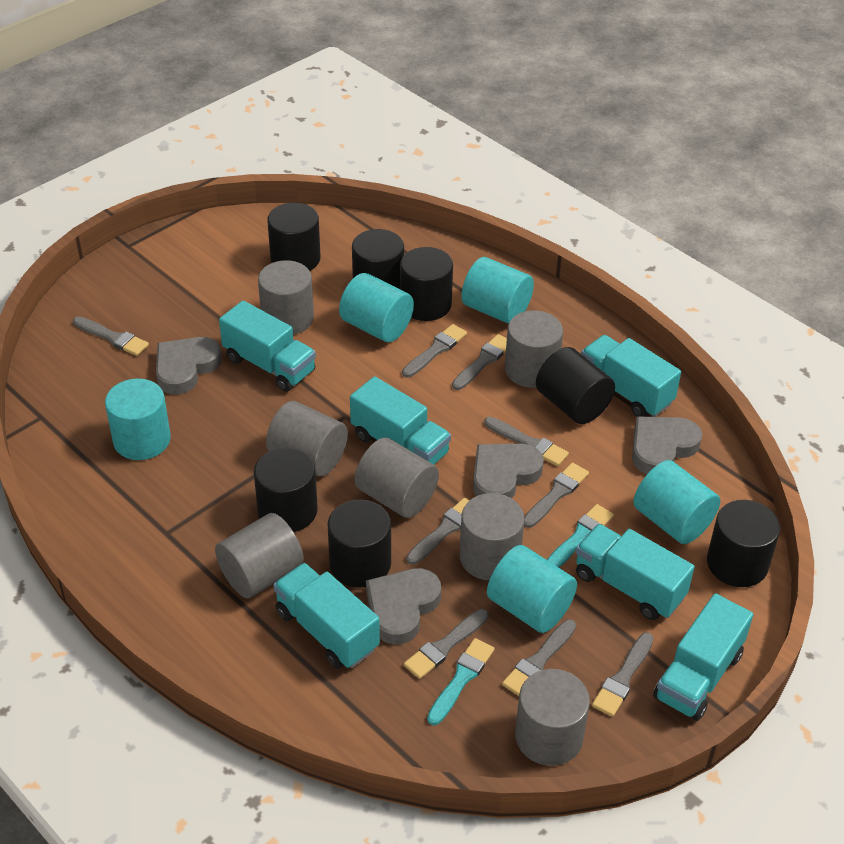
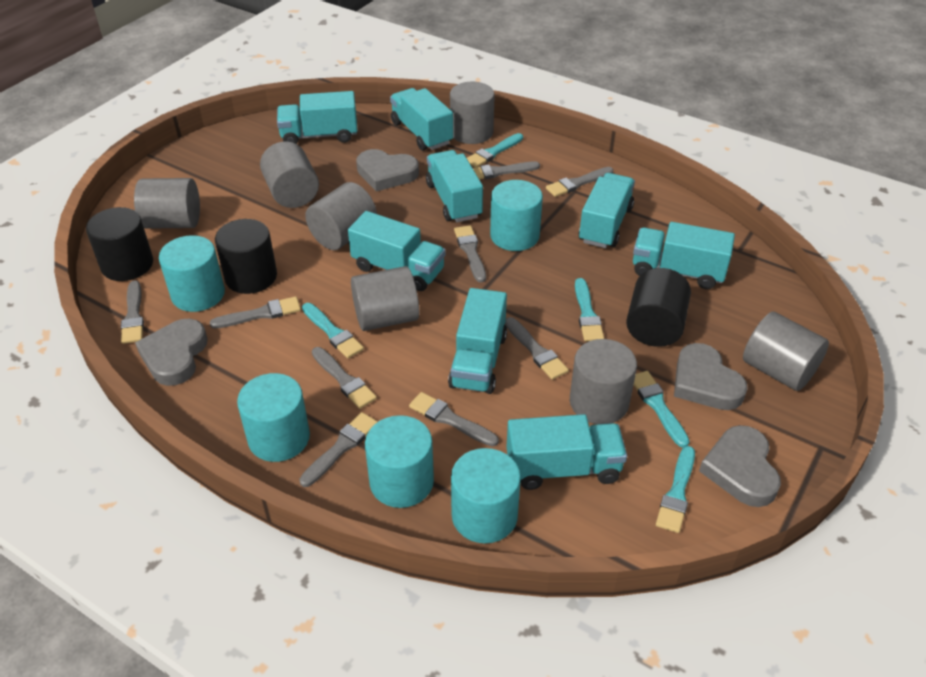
black cylinder: [254,448,318,532] [267,203,321,271] [327,499,391,588] [352,229,404,289] [400,247,453,321] [536,347,615,424] [707,500,780,587] = 7 -> [86,207,153,281] [215,219,277,294] [626,268,691,347] = 3
turquoise brush: [427,638,495,725] [547,504,614,568] = 2 -> [302,303,364,358] [467,133,523,168] [575,278,604,341] [634,371,690,448] [656,446,695,533] = 5
turquoise truck: [219,301,316,392] [273,563,380,669] [350,376,451,464] [576,524,694,620] [581,335,681,417] [653,593,753,721] = 6 -> [277,91,358,144] [348,211,446,291] [390,88,453,151] [426,150,483,222] [448,288,507,394] [506,414,627,490] [578,173,635,248] [633,222,735,289] = 8

